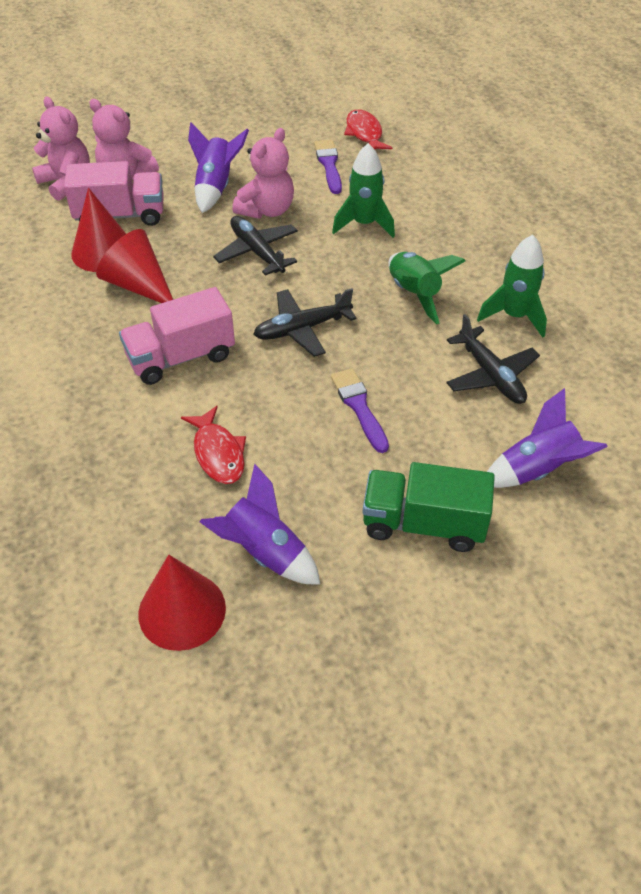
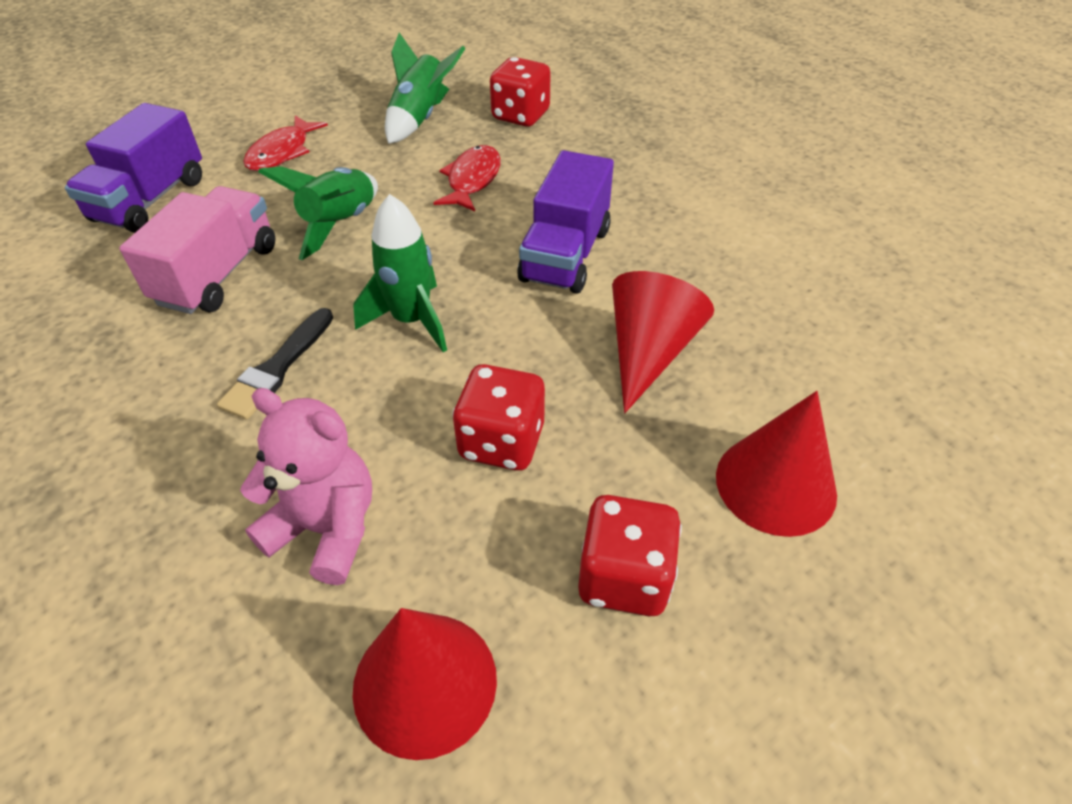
black brush: none = 0 -> [217,308,333,419] = 1
black plane: [213,216,298,276] [253,288,357,357] [446,314,540,404] = 3 -> none = 0
green truck: [363,462,495,552] = 1 -> none = 0
pink teddy bear: [32,97,90,201] [89,99,159,180] [232,128,294,219] = 3 -> [240,388,372,585] = 1
pink truck: [64,161,164,226] [119,287,235,385] = 2 -> [119,186,275,314] = 1
purple brush: [314,140,342,194] [331,368,389,453] = 2 -> none = 0
purple rocket: [188,122,249,213] [199,464,320,584] [487,388,608,488] = 3 -> none = 0
purple truck: none = 0 -> [65,103,202,233] [517,150,614,294] = 2
red dice: none = 0 -> [452,364,545,471] [490,57,551,127] [578,495,682,616] = 3

